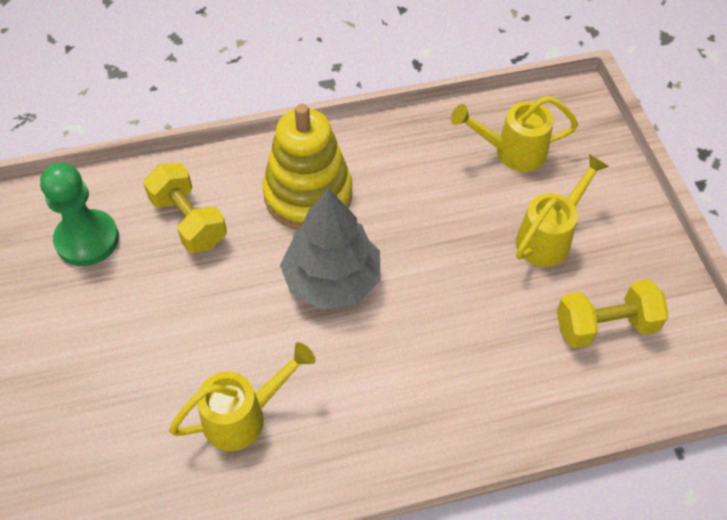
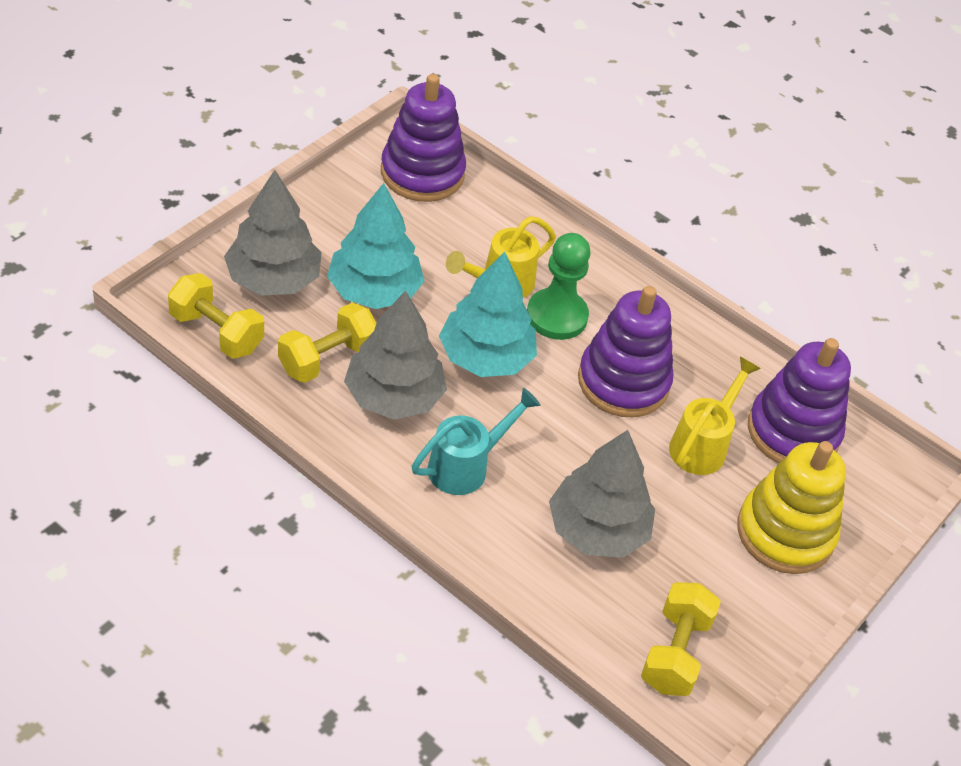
grey tree: [280,187,380,310] = 1 -> [224,170,322,296] [344,290,447,419] [549,430,655,558] = 3
purple stacking toy: none = 0 -> [381,74,466,202] [578,286,673,418] [748,338,851,463] = 3
turquoise tree: none = 0 -> [327,183,424,309] [439,252,537,377] = 2
turquoise watering can: none = 0 -> [412,388,541,495] = 1
yellow dumbbell: [143,163,227,253] [557,279,669,348] = 2 -> [168,273,264,359] [278,303,376,383] [641,582,721,696] = 3
yellow watering can: [169,342,316,451] [451,96,578,172] [516,154,609,267] = 3 -> [446,216,556,298] [669,357,761,475] = 2

